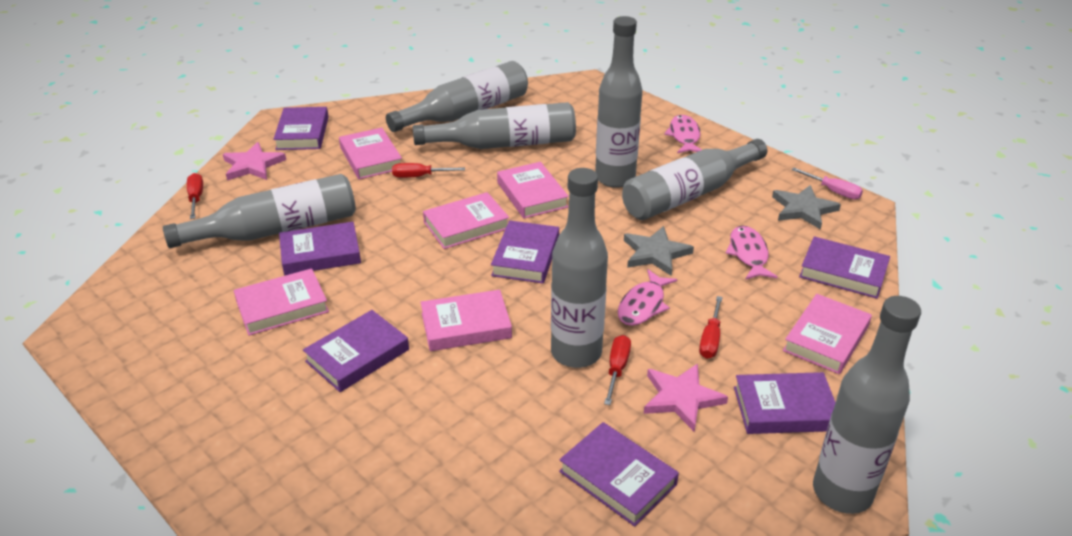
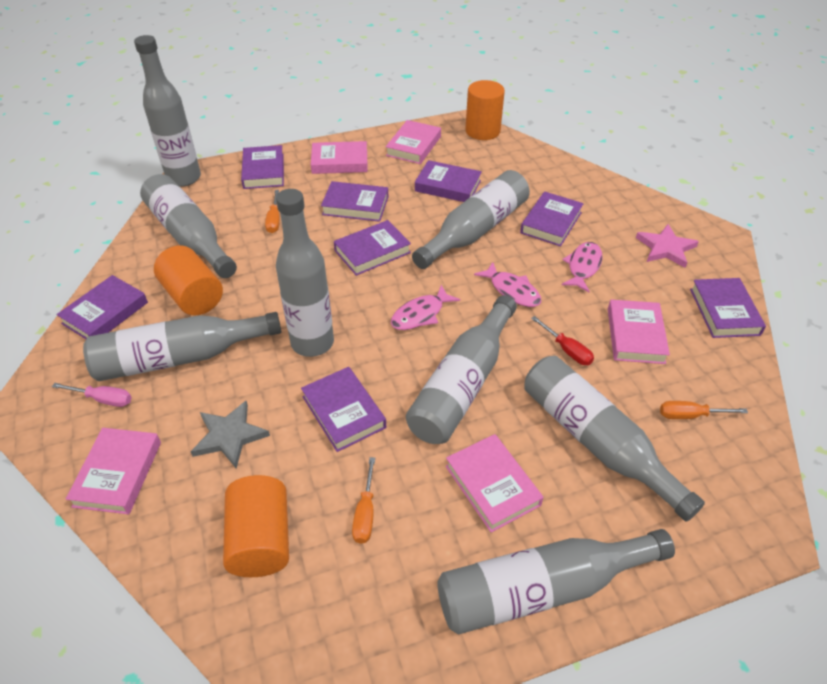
grey bottle: [163,174,356,248] [386,61,528,132] [413,102,576,149] [551,168,608,368] [595,16,643,188] [622,139,767,220] [813,296,921,514] = 7 -> [83,312,281,381] [134,35,201,187] [140,174,237,278] [276,189,334,357] [406,295,517,444] [412,170,530,269] [437,529,675,635] [524,356,705,522] = 8
grey star: [624,226,694,276] [772,185,841,230] = 2 -> [191,401,270,468] = 1
orange cylinder: none = 0 -> [154,245,223,315] [223,475,289,577] [465,80,505,140] = 3
orange screwdriver: none = 0 -> [265,190,280,233] [352,457,375,544] [660,401,748,419] = 3
pink book: [234,268,329,336] [339,127,402,179] [421,290,512,351] [423,192,509,249] [497,162,569,219] [783,294,872,374] = 6 -> [66,428,161,514] [311,141,368,174] [386,120,441,164] [446,434,543,533] [608,300,670,364] = 5
pink star: [223,142,286,180] [644,363,728,432] = 2 -> [636,224,699,268] = 1
purple book: [273,107,329,150] [279,222,361,275] [303,310,409,392] [491,220,559,284] [559,422,679,527] [734,372,836,434] [799,236,890,299] = 7 -> [56,275,148,339] [241,145,284,189] [301,367,386,452] [321,181,388,222] [334,220,411,276] [415,160,482,202] [520,191,584,247] [690,278,766,338] = 8
red screwdriver: [187,173,203,219] [392,163,465,178] [604,335,631,405] [699,296,723,359] = 4 -> [531,316,594,365] = 1

